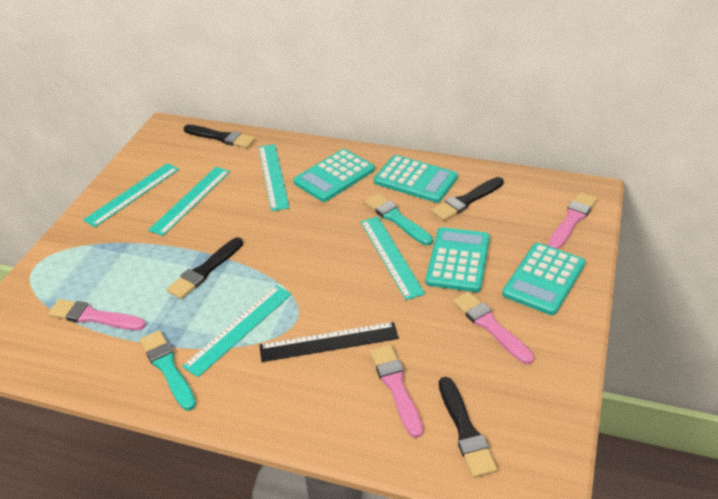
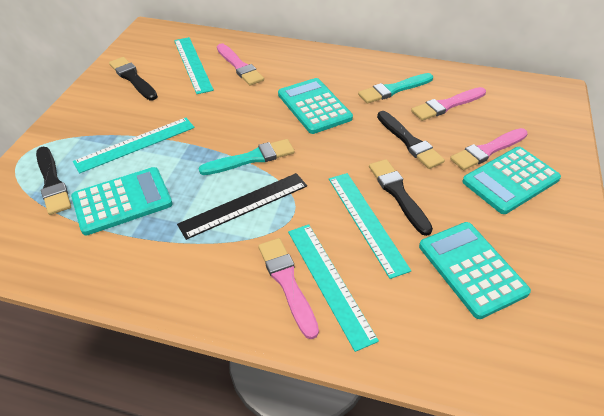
turquoise ruler: [83,163,179,227] [148,167,230,236] [182,285,292,377] [259,144,290,211] [360,217,425,300] = 5 -> [73,118,195,174] [174,37,214,94] [288,224,379,352] [329,173,411,279] = 4

